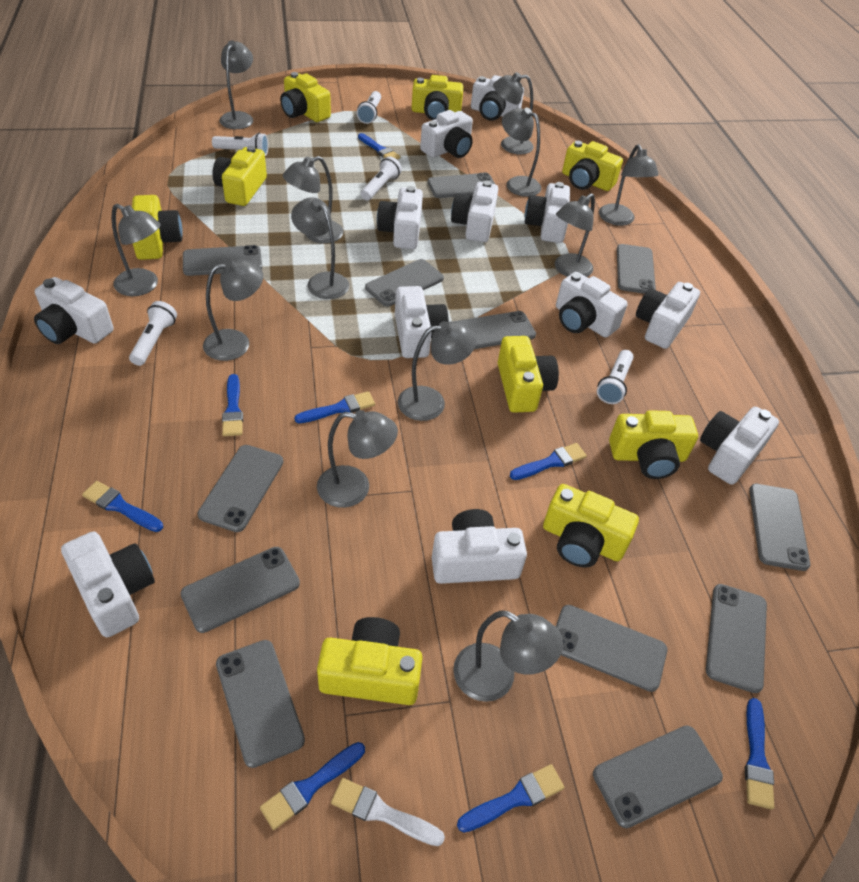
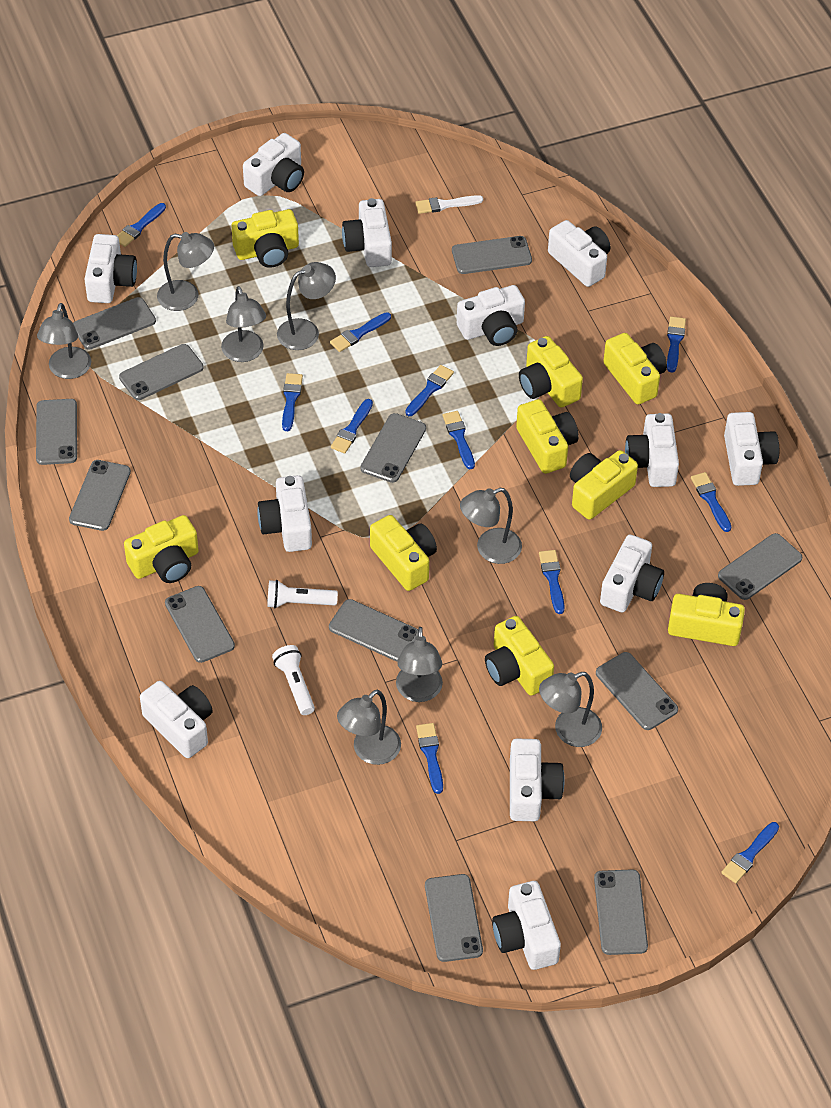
blue brush: [82,481,163,532] [222,374,243,436] [260,742,365,830] [294,391,375,423] [358,133,401,160] [457,764,564,833] [510,443,587,480] [745,698,774,810] = 8 -> [117,203,166,247] [282,373,303,431] [330,312,391,352] [331,399,373,454] [405,365,454,416] [416,723,443,794] [443,411,475,469] [539,550,565,614] [667,317,686,373] [691,472,731,532] [721,822,779,883] = 11
grey lamp: [112,204,161,296] [203,259,263,361] [219,40,253,129] [283,156,344,244] [291,197,349,299] [317,410,398,508] [398,321,476,421] [453,610,563,702] [493,72,534,154] [502,107,541,197] [555,193,595,277] [599,144,659,226] = 12 -> [37,303,91,379] [157,232,214,311] [221,286,266,362] [277,262,336,350] [337,689,401,765] [396,627,443,702] [460,488,522,564] [539,672,602,747] = 8
white flashlight: [129,301,177,366] [212,133,268,156] [357,91,381,124] [361,156,402,201] [597,350,634,404] = 5 -> [267,580,338,609] [272,645,315,715] = 2

